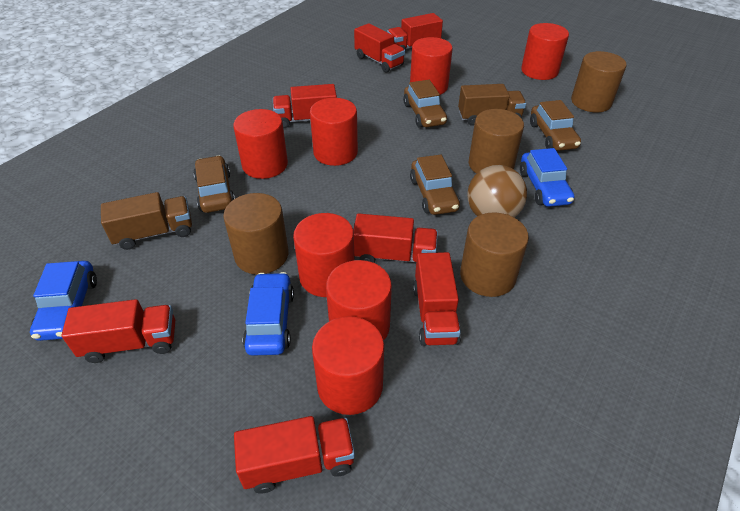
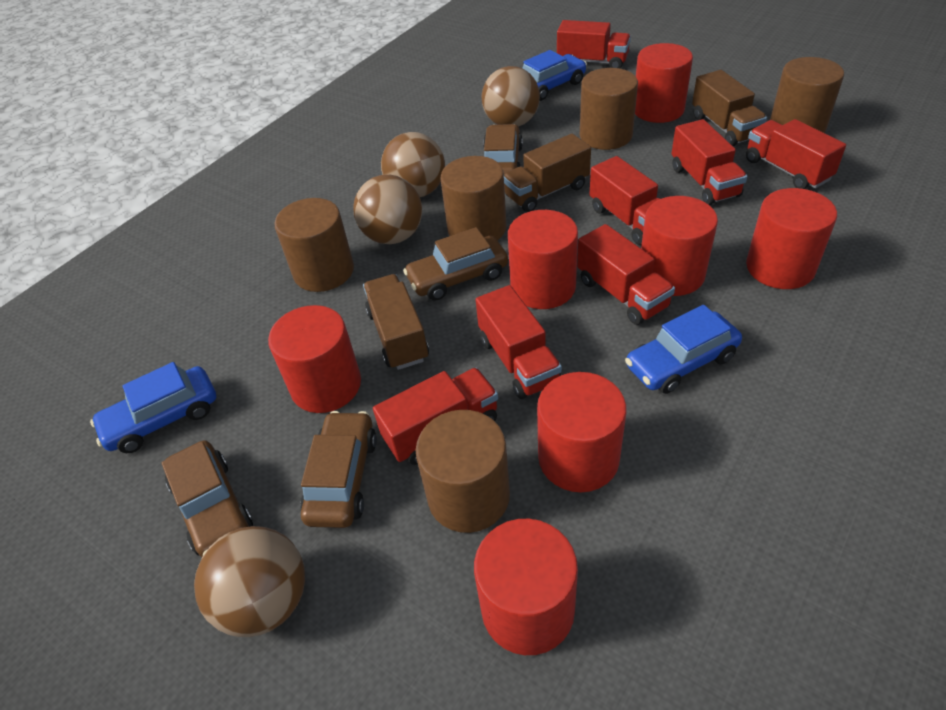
brown ball: [467,165,527,218] = 1 -> [194,526,305,637] [353,175,422,244] [381,132,445,197] [482,66,540,127] = 4
brown cylinder: [223,193,289,275] [460,212,529,297] [469,109,524,173] [571,51,627,112] = 4 -> [274,198,354,292] [416,410,510,533] [441,156,507,241] [580,68,638,150] [770,57,844,133] = 5
brown truck: [101,192,192,250] [458,84,526,126] = 2 -> [363,274,429,370] [504,134,591,212] [692,70,767,146] = 3

